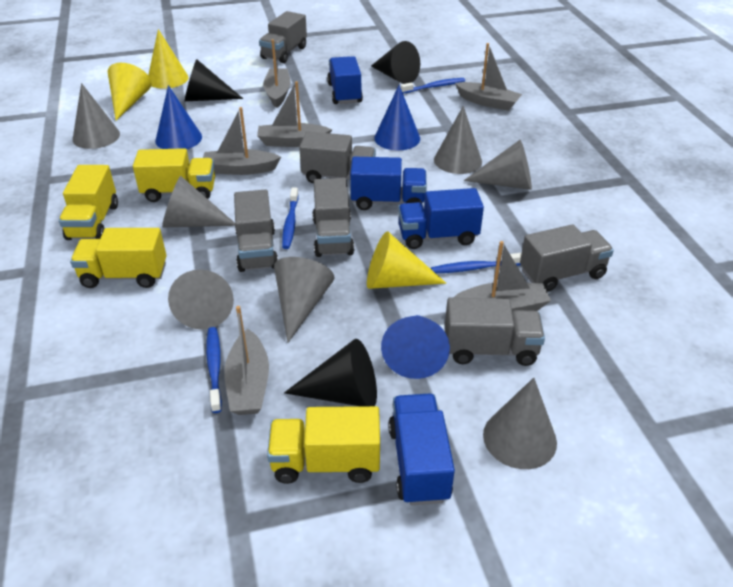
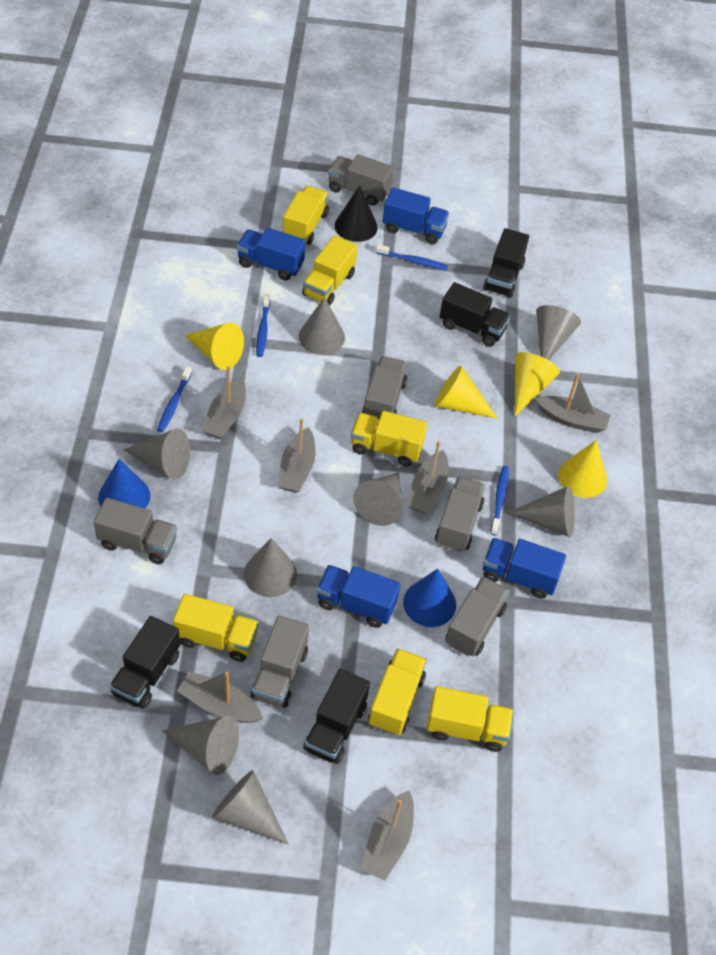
black cone: [185,59,243,101] [284,339,377,406] [371,41,420,84] = 3 -> [335,185,378,242] = 1
black truck: none = 0 -> [109,616,180,709] [303,669,370,764] [440,282,511,347] [483,228,529,298] = 4
blue cone: [155,85,202,149] [374,85,420,150] [381,315,450,379] = 3 -> [98,459,150,508] [403,569,456,627] = 2
grey cone: [73,83,120,149] [162,176,236,228] [168,269,234,330] [274,257,335,343] [434,106,482,174] [464,140,532,190] [483,378,557,469] = 7 -> [124,428,190,480] [162,716,239,775] [212,770,289,845] [244,538,297,597] [299,297,345,355] [353,473,402,526] [507,486,574,537] [537,305,581,360] = 8
yellow cone: [108,63,151,121] [148,29,189,89] [367,231,446,289] = 3 -> [185,323,244,370] [434,365,498,419] [515,352,560,416] [558,440,607,498] = 4
yellow truck: [59,165,118,240] [70,228,167,288] [133,148,215,202] [267,406,380,484] = 4 -> [173,594,259,662] [283,186,329,245] [302,235,357,306] [351,411,427,466] [368,648,427,735] [427,686,513,752] = 6

